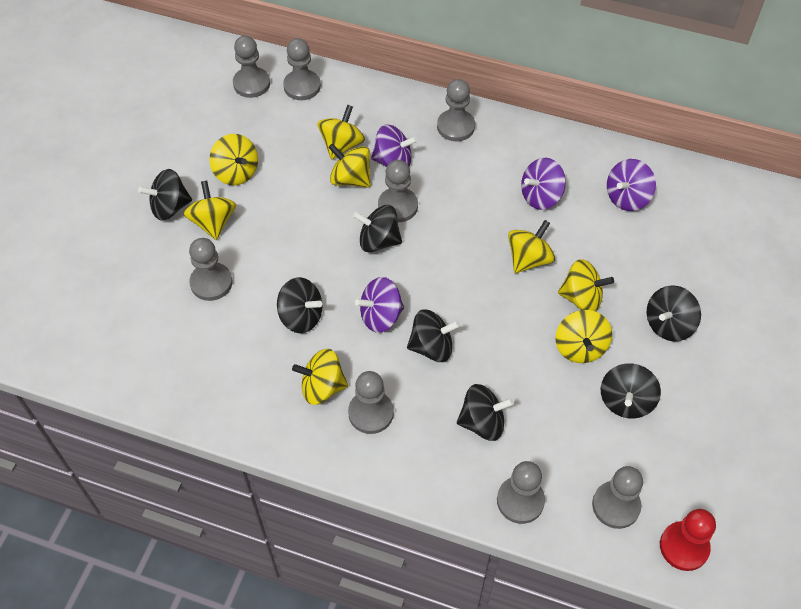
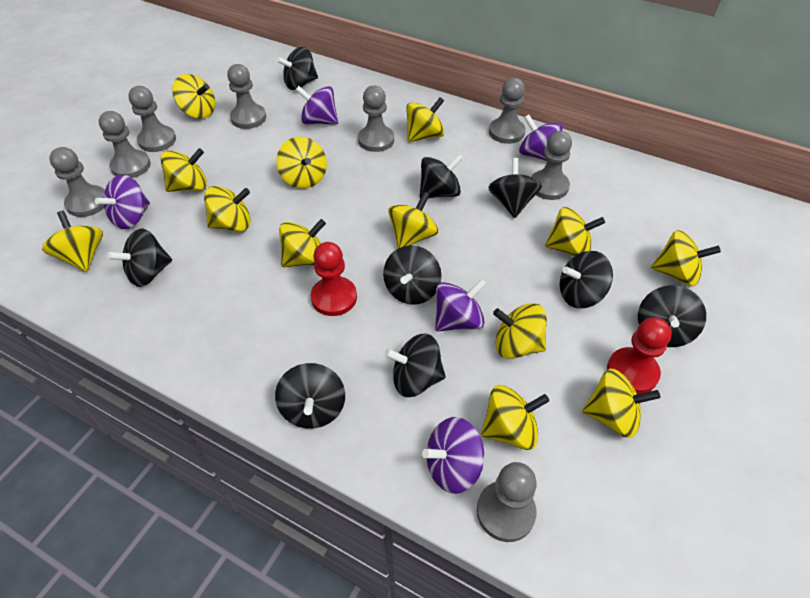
black spinning top: [138,169,192,221] [277,277,322,333] [353,205,402,253] [407,309,460,362] [457,384,514,441] [601,363,661,418] [647,285,701,341] = 7 -> [107,228,172,287] [275,363,345,429] [277,47,318,90] [383,245,441,305] [384,333,446,397] [420,154,463,199] [488,158,542,218] [560,251,613,309] [638,285,706,347] = 9
purple spinning top: [355,277,404,333] [371,124,417,167] [521,158,566,210] [607,159,656,211] = 4 -> [95,175,150,229] [296,86,338,124] [422,417,484,494] [435,279,487,332] [519,114,563,161] = 5
red pawn: [660,509,716,571] = 1 -> [311,242,357,316] [607,318,672,394] = 2
yellow spinning top: [184,181,236,240] [210,134,258,185] [292,349,348,405] [318,105,365,160] [328,143,371,187] [508,220,555,273] [555,310,612,363] [558,259,614,312] = 8 -> [42,211,103,272] [160,148,207,192] [172,74,215,119] [204,186,251,232] [276,137,327,189] [279,219,326,267] [388,192,438,248] [406,97,444,142] [481,385,549,450] [493,303,547,359] [545,207,605,256] [582,369,660,438] [651,230,721,286] = 13

